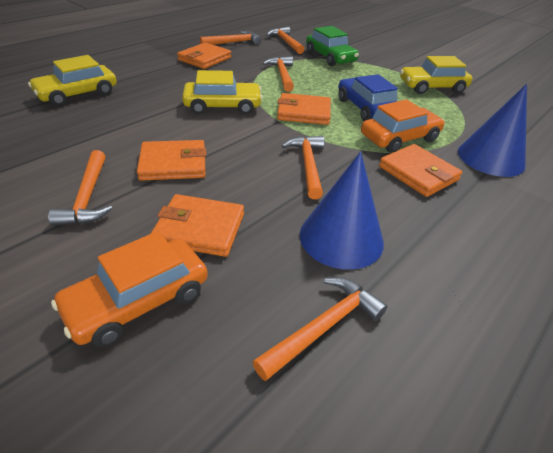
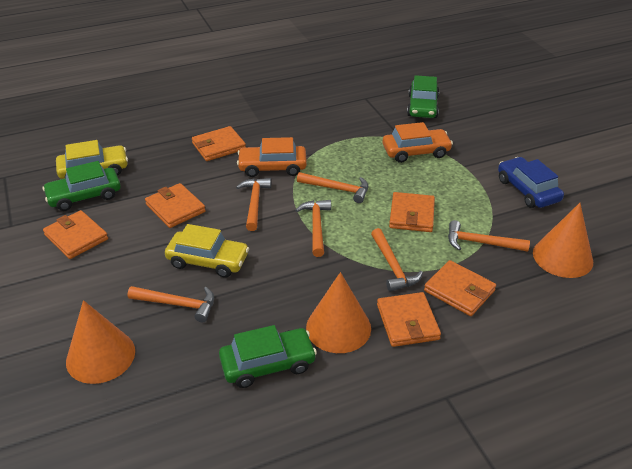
blue cone: [300,152,384,270] [458,84,527,177] = 2 -> none = 0
green car: [306,26,359,66] = 1 -> [42,161,121,211] [219,325,317,388] [407,75,439,118] = 3
orange cone: none = 0 -> [66,300,135,384] [306,272,371,353] [533,203,593,278] = 3
orange wallet: [137,140,207,181] [151,194,244,257] [177,42,231,69] [277,93,331,125] [379,144,462,197] = 5 -> [43,210,108,259] [145,183,206,228] [192,126,246,161] [377,292,441,347] [389,192,435,232] [424,260,496,316] = 6
yellow car: [28,55,117,106] [182,70,263,114] [400,56,472,94] = 3 -> [56,140,128,179] [165,224,249,278] = 2

